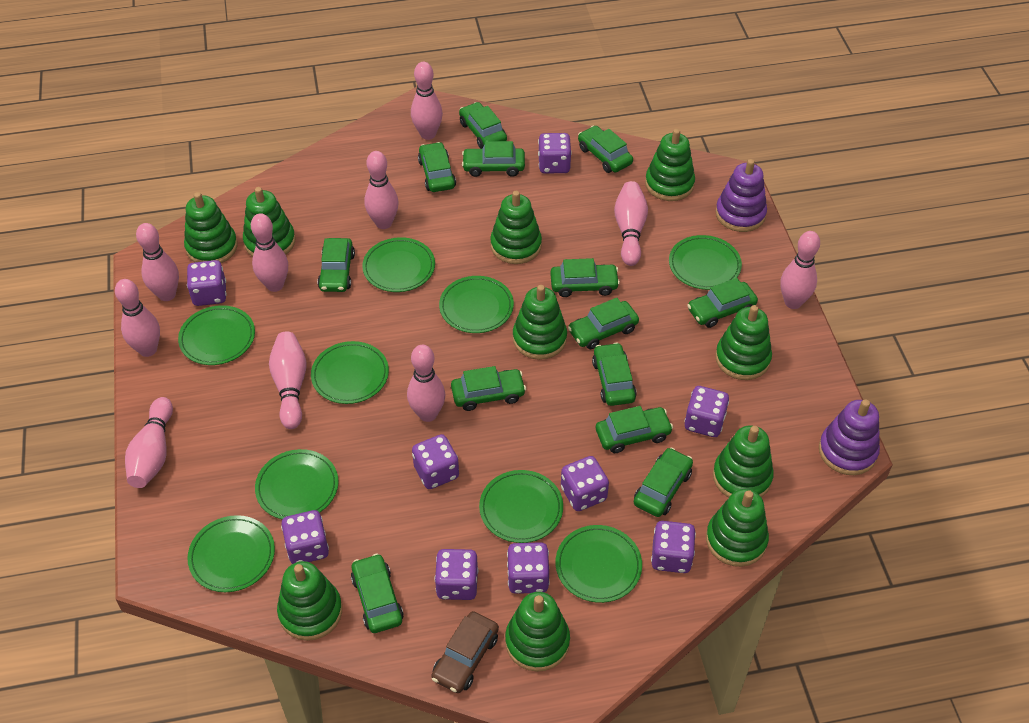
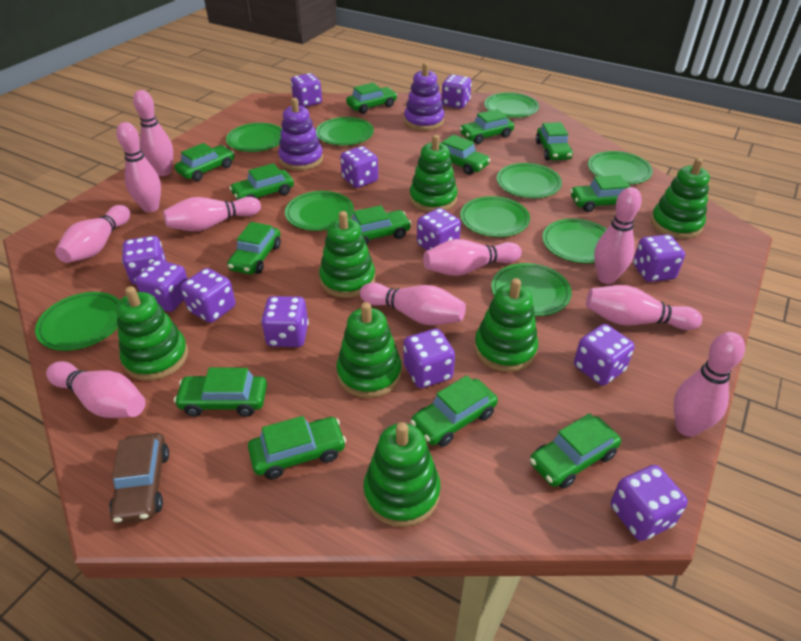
green plate: [178,305,255,365] [187,515,275,592] [255,449,338,519] [311,341,389,404] [362,237,435,292] [439,276,514,333] [479,470,563,543] [556,525,642,603] [669,235,742,290] = 9 -> [35,292,120,351] [226,123,282,152] [285,191,354,231] [316,117,374,145] [460,196,530,237] [484,92,539,118] [491,263,572,316] [497,163,562,198] [542,219,607,263] [588,151,653,184] = 10
green stacking toy: [184,192,237,263] [243,187,295,257] [277,561,342,641] [490,191,542,264] [505,592,570,672] [513,285,567,360] [645,129,695,201] [706,489,769,567] [713,425,774,497] [715,305,772,380] = 10 -> [116,286,188,381] [319,211,375,298] [336,302,402,398] [363,422,440,527] [410,134,458,212] [474,278,538,372] [651,158,710,239] = 7
purple dice: [187,260,227,306] [281,510,329,564] [412,434,459,489] [435,549,478,600] [507,542,550,594] [538,133,572,174] [561,456,609,511] [651,521,696,573] [684,386,729,437] = 9 -> [122,236,166,284] [135,260,188,312] [181,268,236,323] [261,296,309,347] [291,73,322,107] [340,146,378,188] [403,329,455,388] [417,208,461,250] [441,75,472,108] [574,324,635,386] [611,465,688,541] [633,234,685,282] = 12

